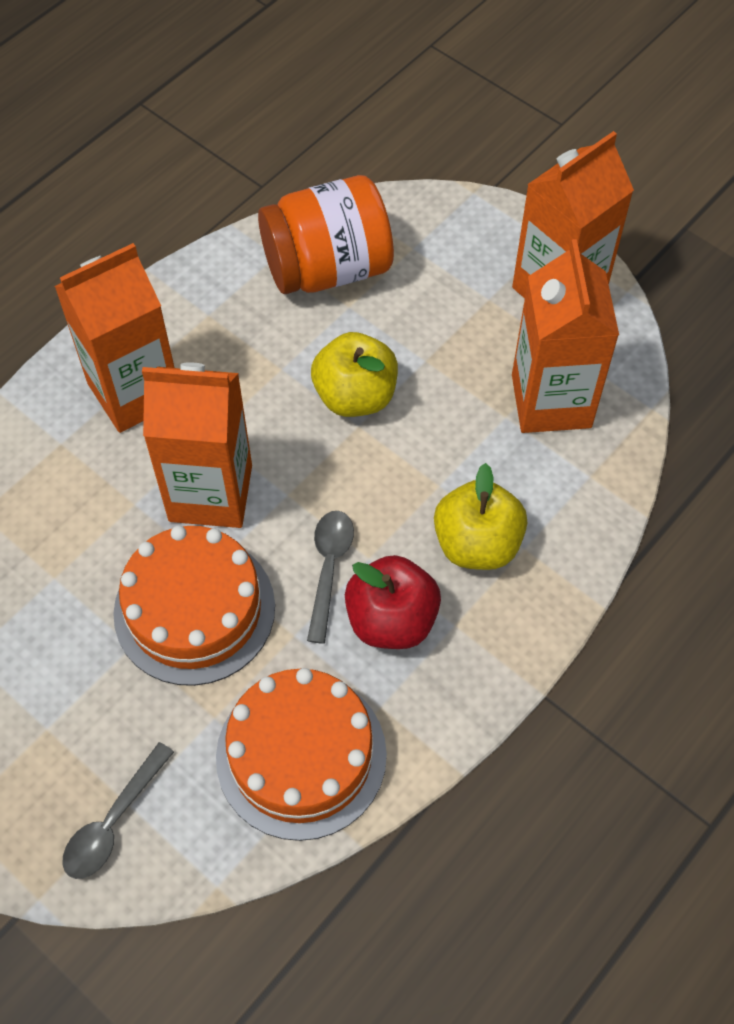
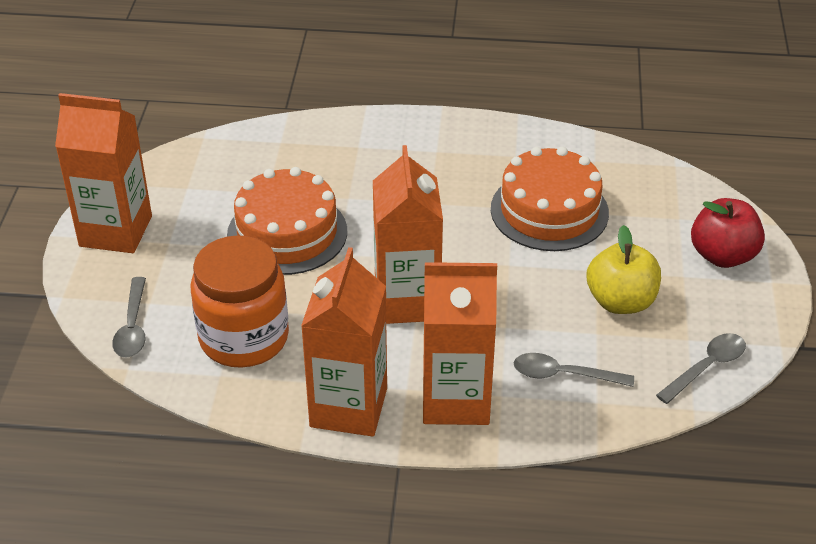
grey spoon: [62,742,174,879] [307,511,354,644] = 2 -> [112,277,146,358] [514,353,634,387] [656,333,746,404] = 3
yellow apple: [311,332,398,417] [434,463,527,570] = 2 -> [587,225,661,314] = 1

